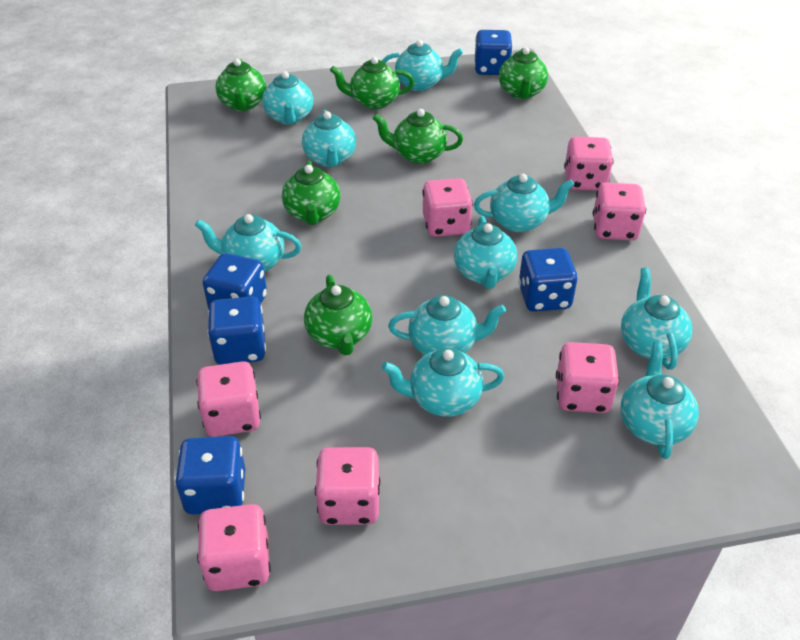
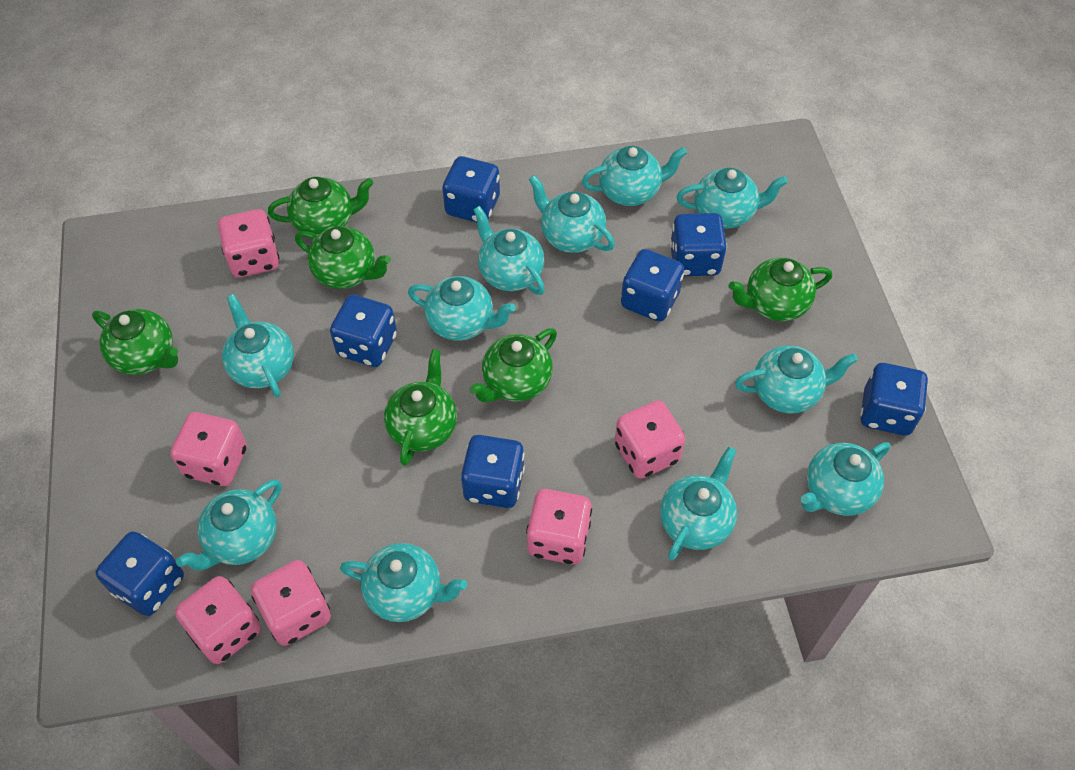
blue dice: [175,436,246,515] [203,253,267,309] [207,297,266,365] [474,30,513,75] [518,248,578,312] = 5 -> [95,531,184,616] [330,295,397,367] [442,156,500,223] [461,435,525,508] [621,249,684,322] [670,213,727,276] [860,363,928,436] = 7
pink dice: [196,361,261,437] [197,504,271,591] [315,447,380,525] [422,178,473,237] [556,342,619,413] [564,137,613,191] [593,182,646,241] = 7 -> [171,412,247,486] [175,576,261,664] [218,209,279,278] [251,560,331,646] [526,489,592,565] [615,401,685,479] = 6
turquoise teapot: [195,214,301,272] [262,71,313,125] [302,110,356,167] [382,40,463,91] [382,348,504,417] [388,295,506,355] [454,216,517,289] [474,174,574,232] [621,268,692,370] [621,342,699,459] = 10 -> [176,479,282,570] [222,294,294,397] [340,543,467,622] [408,276,516,341] [473,206,545,295] [529,175,615,253] [582,146,687,206] [660,447,737,560] [676,168,788,229] [735,346,858,413] [800,442,890,516] = 11

